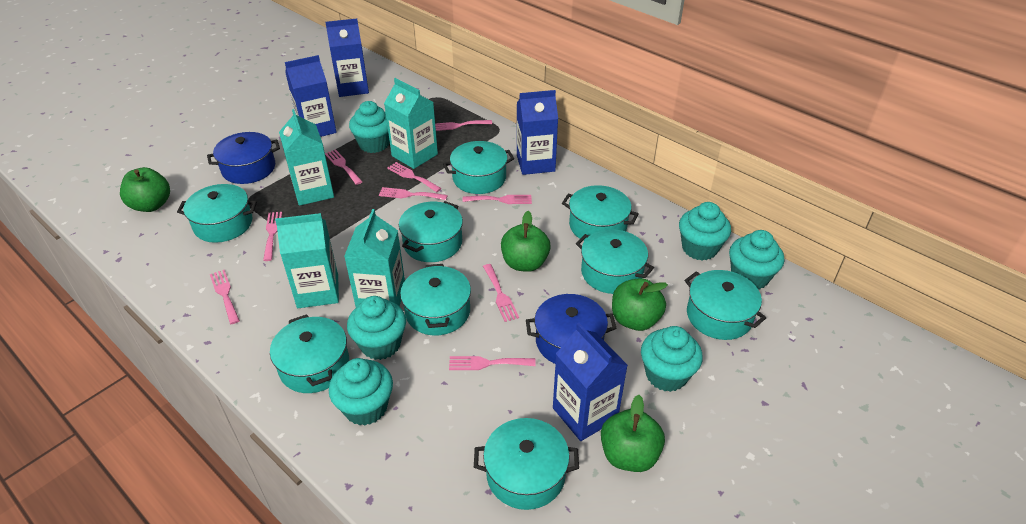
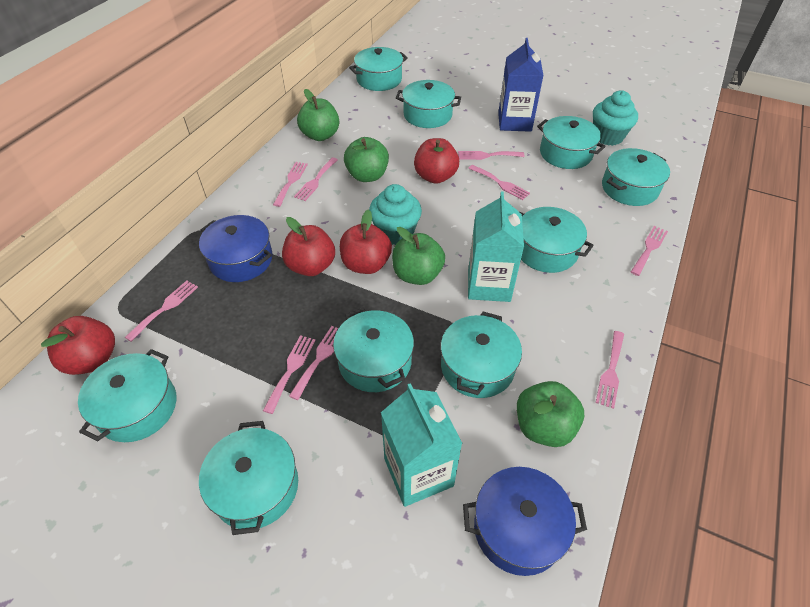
blue carton: [285,55,337,137] [325,18,369,97] [517,90,558,175] [553,323,628,441] = 4 -> [498,38,544,132] = 1
red apple: none = 0 -> [41,316,115,375] [282,217,335,276] [340,209,392,274] [414,138,459,184] = 4
turquoise carton: [275,213,339,308] [279,109,334,206] [344,209,405,307] [384,78,438,169] = 4 -> [381,383,463,507] [468,192,524,302] = 2
turquoise cupcake: [329,358,393,426] [347,296,406,360] [349,101,389,153] [641,326,703,392] [679,202,731,260] [729,230,784,289] = 6 -> [369,184,422,245] [593,91,638,146] = 2

